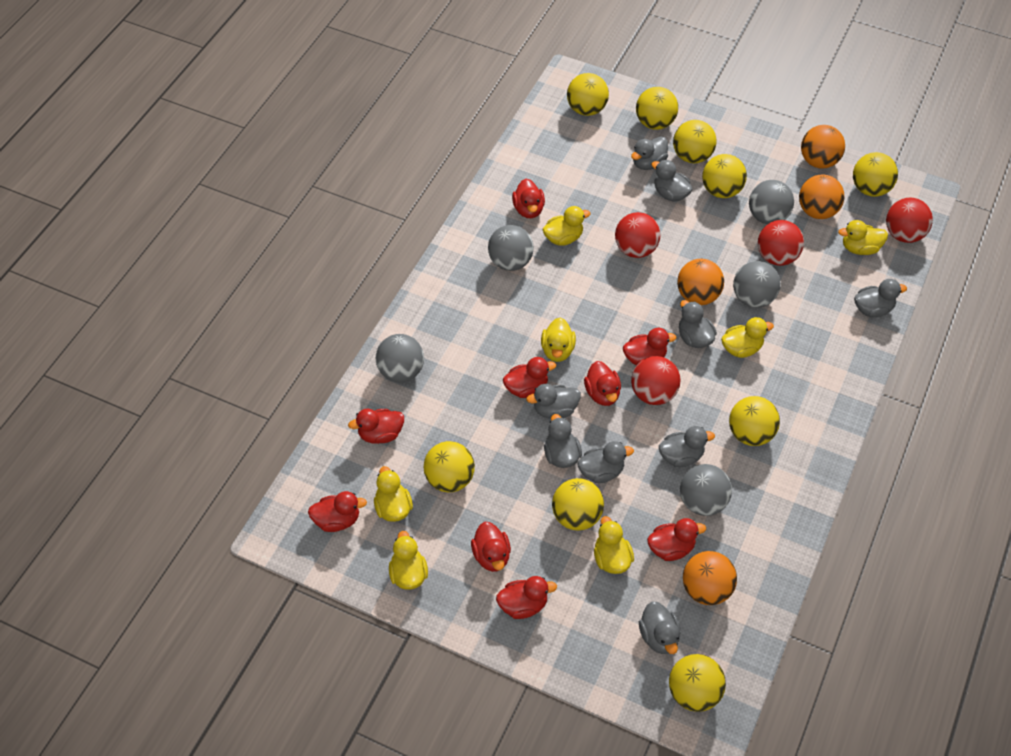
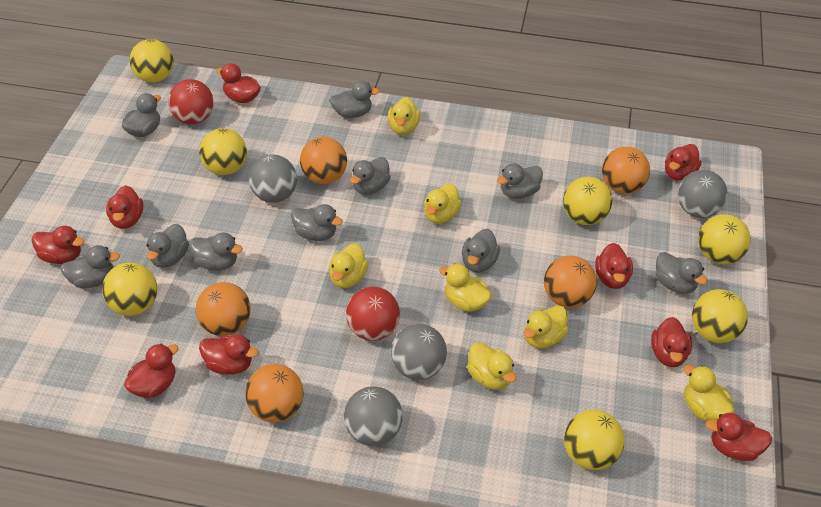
grey ball: [376,334,424,382] [488,225,534,271] [680,464,732,516] [733,261,781,308] [749,180,794,224] = 5 -> [249,154,297,203] [344,386,403,446] [391,324,447,380] [678,170,728,218] = 4
grey duck: [526,384,581,419] [544,414,582,468] [577,441,634,483] [631,136,668,170] [639,601,681,654] [651,160,692,202] [659,426,715,467] [679,300,717,348] [854,279,907,318] = 9 -> [60,245,120,288] [122,93,161,137] [147,224,189,268] [189,232,243,270] [291,204,343,241] [329,81,379,118] [350,157,391,195] [462,229,500,273] [497,163,543,199] [656,252,707,294] = 10
orange ball: [677,259,724,305] [683,551,737,605] [799,174,844,219] [801,125,845,168] = 4 -> [196,282,251,336] [245,364,304,422] [300,137,347,184] [544,256,597,308] [602,147,650,194] = 5
red ball: [615,212,661,258] [631,356,681,405] [758,220,804,266] [886,198,933,243] = 4 -> [168,79,214,124] [346,287,400,341] = 2
yellow ball: [424,441,475,492] [552,478,604,530] [567,73,609,116] [636,87,678,130] [669,654,726,712] [673,120,717,163] [702,154,747,198] [729,396,780,446] [853,152,898,197] = 9 -> [102,262,157,316] [130,39,174,83] [199,128,247,175] [563,177,612,225] [564,410,625,470] [692,289,748,343] [698,214,751,264] = 7

